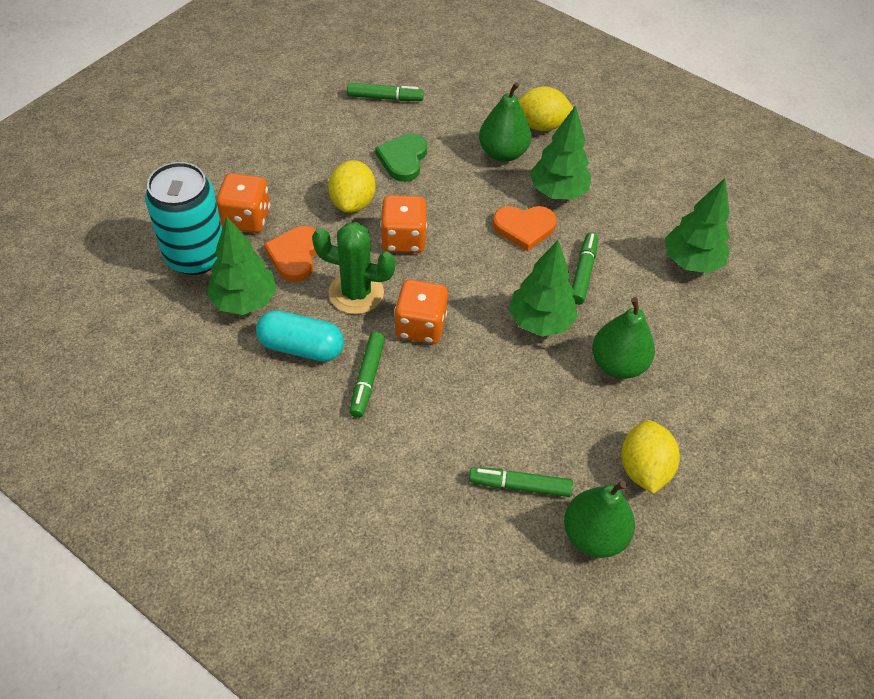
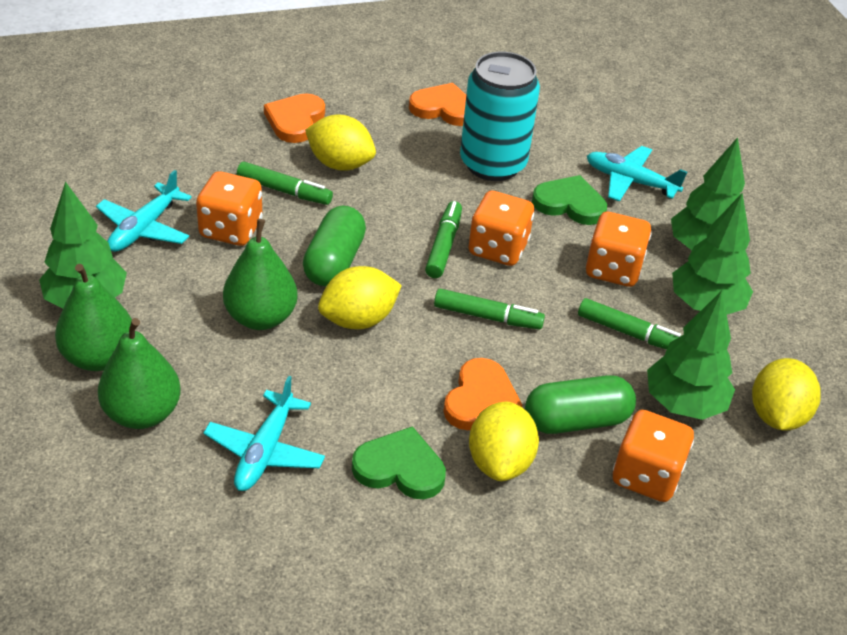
green cactus: [312,222,396,314] = 1 -> none = 0
green capsule: none = 0 -> [303,206,366,286] [525,375,636,434] = 2
green heart: [375,133,427,182] = 1 -> [352,426,446,499] [532,175,607,225] = 2
orange dice: [216,173,270,233] [380,195,427,253] [394,280,448,344] = 3 -> [196,171,263,246] [469,191,534,266] [586,212,651,287] [613,410,694,502] = 4
orange heart: [264,226,317,282] [493,206,557,251] = 2 -> [264,93,325,143] [409,83,466,126] [443,358,522,430] = 3
turquoise capsule: [256,310,344,362] = 1 -> none = 0
turquoise plane: none = 0 -> [96,170,192,252] [203,376,325,491] [587,146,687,202] = 3
yellow lemon: [328,160,376,213] [518,87,573,131] [621,420,680,494] = 3 -> [305,114,376,171] [318,266,402,329] [469,401,539,481] [752,358,821,430] = 4

